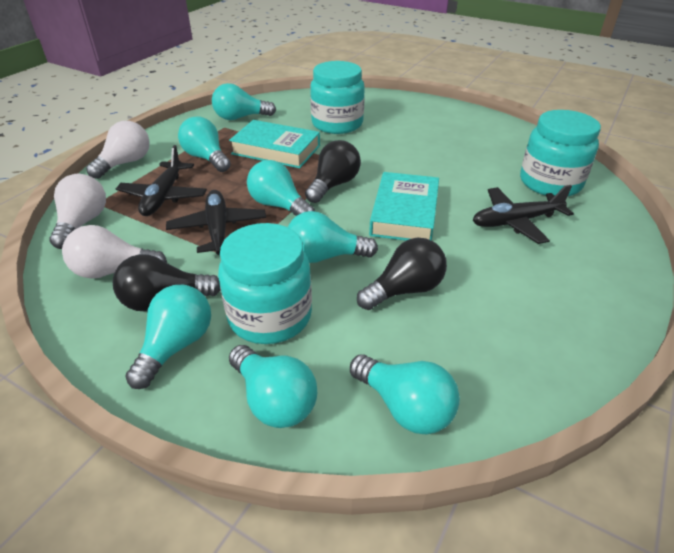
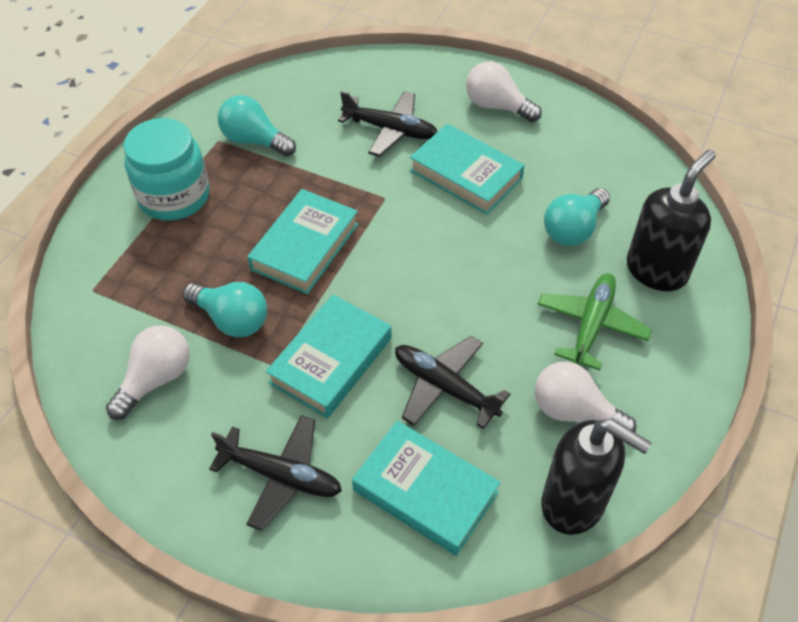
black light bulb: [113,254,220,311] [305,140,361,203] [357,238,447,310] = 3 -> none = 0
black soap dispenser: none = 0 -> [541,419,651,535] [627,149,716,291] = 2
green plane: none = 0 -> [537,273,652,371] = 1
turquoise book: [229,120,320,168] [369,172,439,241] = 2 -> [247,189,358,294] [266,294,392,418] [352,420,501,556] [410,124,525,215] = 4
turquoise jar: [218,223,312,344] [310,61,365,134] [520,110,601,196] = 3 -> [123,118,209,221] = 1
turquoise light bulb: [125,285,211,389] [178,117,231,172] [212,83,276,120] [229,345,317,428] [247,160,315,216] [288,211,378,263] [350,354,460,434] = 7 -> [183,282,267,337] [218,95,296,156] [544,188,610,246] = 3

